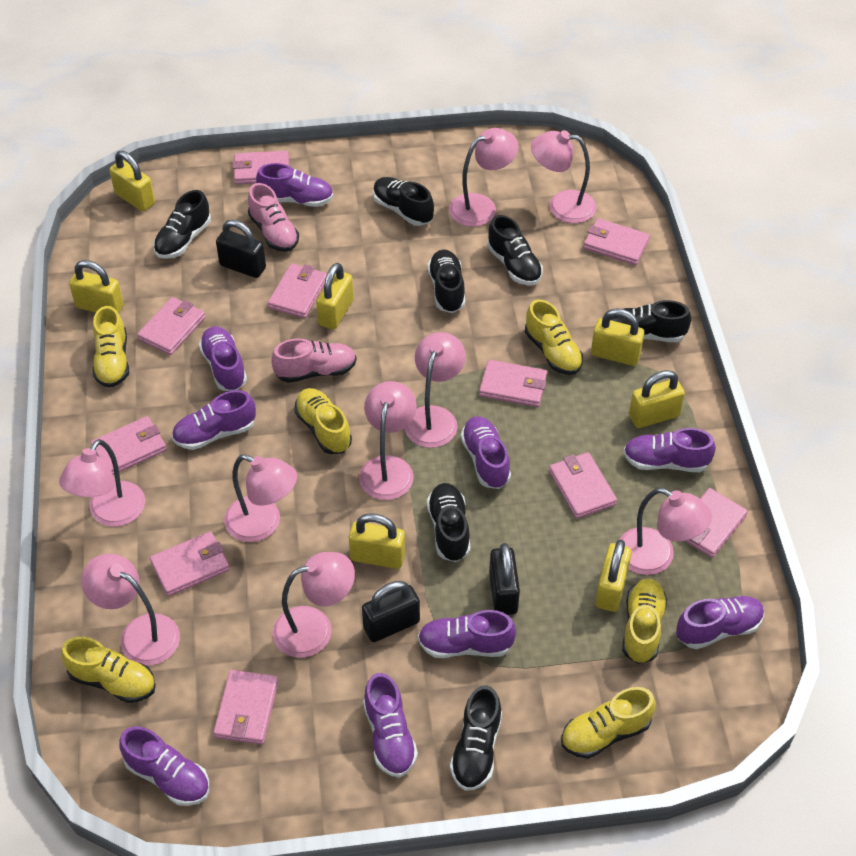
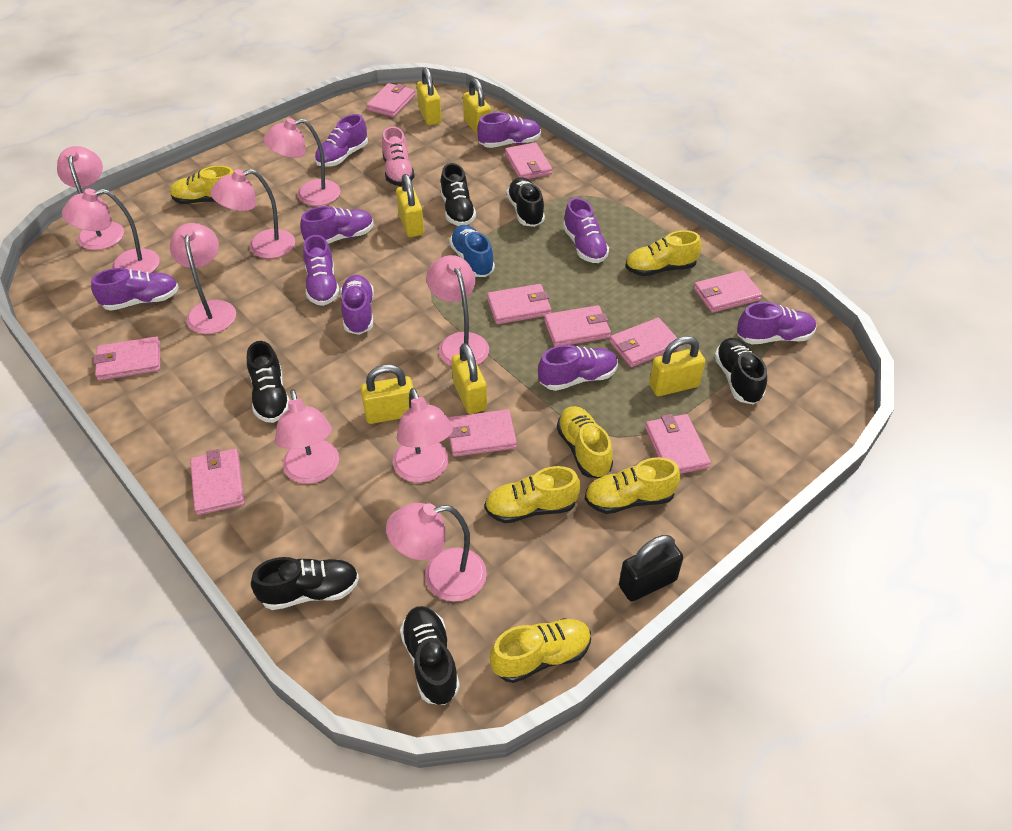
black padlock: [216,220,266,278] [362,581,420,642] [489,543,520,615] = 3 -> [619,535,683,602] = 1
black shoe: [153,190,211,259] [373,177,434,226] [427,250,465,313] [427,483,470,562] [450,685,502,791] [487,215,543,285] [610,300,691,342] = 7 -> [247,341,290,423] [251,557,359,610] [400,606,460,705] [440,163,476,226] [506,177,545,227] [714,338,767,404] = 6
blue shoe: none = 0 -> [449,225,495,277] = 1
pink shoe: [248,183,299,252] [271,338,356,383] = 2 -> [382,126,415,186] = 1
yellow padlock: [69,260,124,313] [109,151,155,211] [316,263,354,329] [349,513,405,569] [591,308,645,366] [595,540,632,612] [629,370,685,428] = 7 -> [360,364,413,424] [396,174,424,237] [417,67,442,125] [452,343,487,414] [463,78,491,136] [649,336,705,396] = 6

